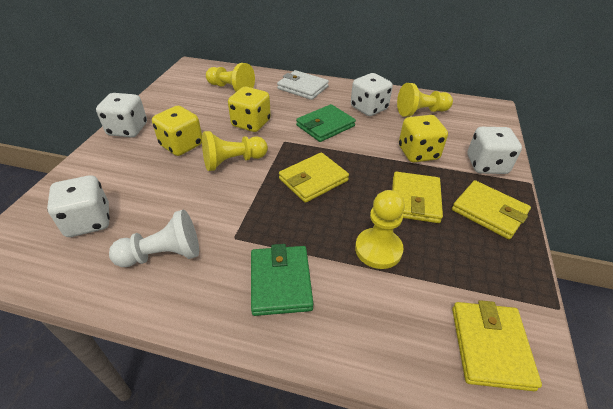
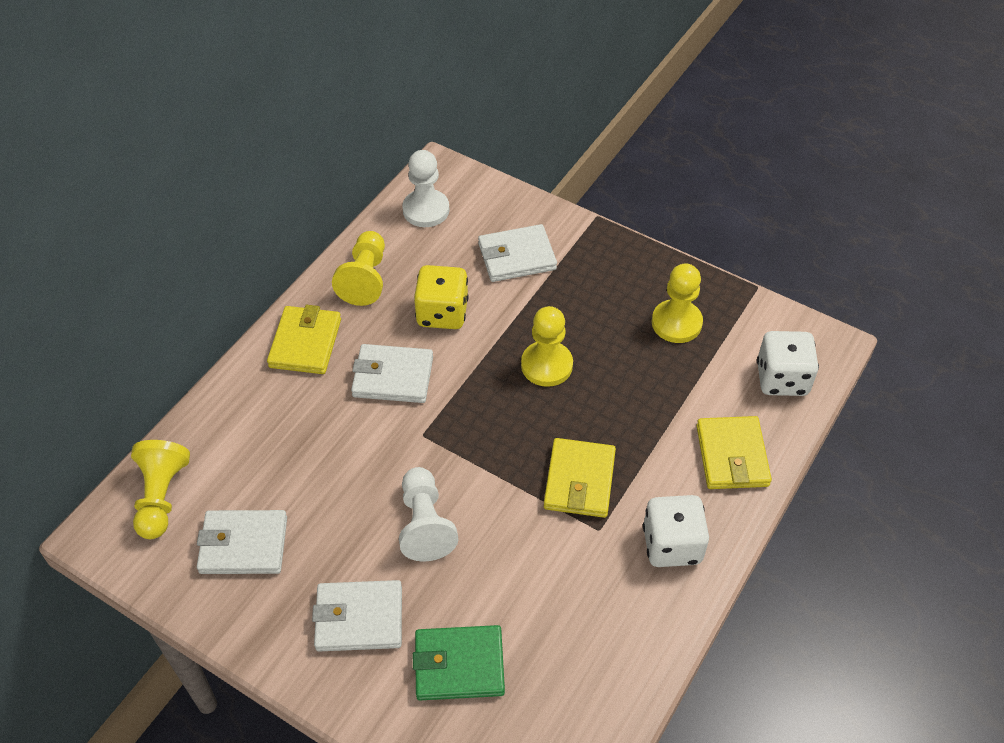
green wallet: [251,244,313,316] [296,104,356,142] = 2 -> [413,625,505,700] = 1
white dice: [47,175,110,237] [96,93,147,137] [351,73,393,116] [468,127,522,174] = 4 -> [643,495,709,567] [757,331,819,396] = 2
white pawn: [109,210,199,267] = 1 -> [399,467,458,561] [402,150,450,227] = 2
white wallet: [277,70,329,100] = 1 -> [197,510,287,574] [312,580,402,651] [351,344,433,403] [478,224,557,282] = 4
yellow dice: [152,106,202,156] [228,87,271,132] [399,115,448,162] = 3 -> [414,265,469,329] = 1
yellow wallet: [279,152,349,203] [392,172,443,223] [452,180,531,239] [452,300,542,391] = 4 -> [267,305,341,374] [544,438,616,518] [697,416,772,489] = 3

